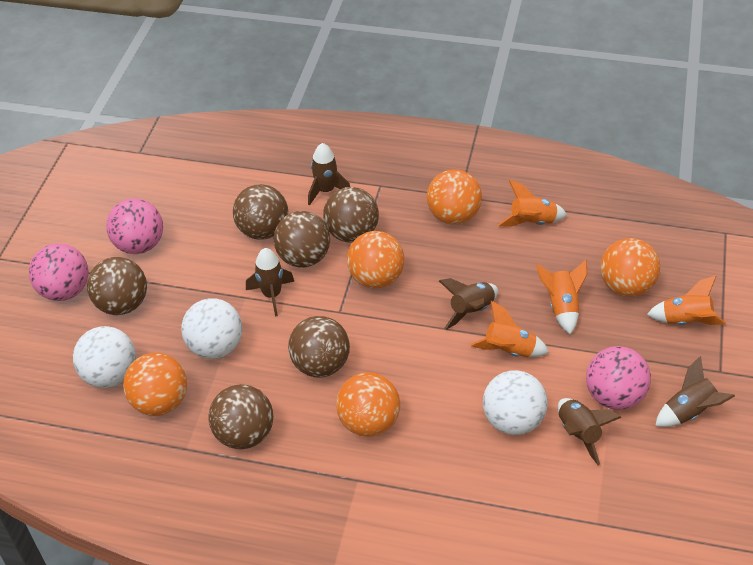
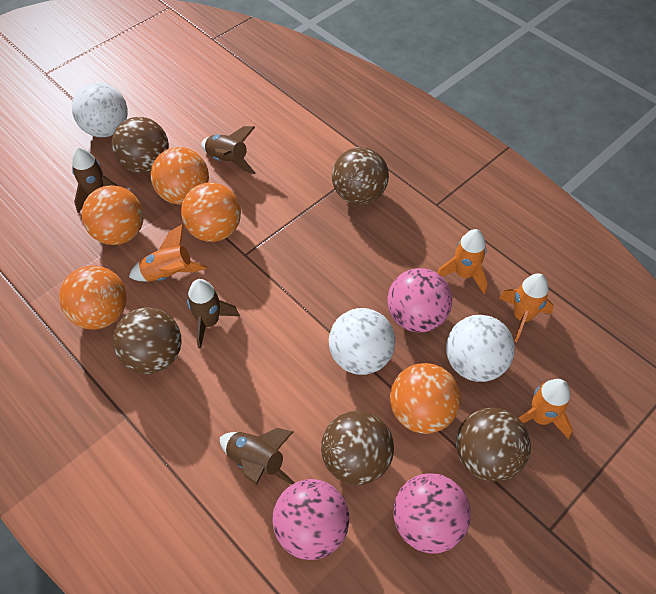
brown ball: [87,257,147,315] [208,384,273,449] [233,184,288,240] [273,211,330,268] [288,316,350,378] [323,187,379,242] = 6 -> [112,117,169,173] [113,307,182,374] [321,411,394,485] [332,147,389,205] [456,407,531,482] = 5
brown rocket: [246,248,294,317] [308,143,350,206] [439,278,498,330] [558,398,621,465] [655,356,735,427] = 5 -> [72,147,118,213] [187,279,240,349] [201,126,255,174] [220,428,295,485] = 4

